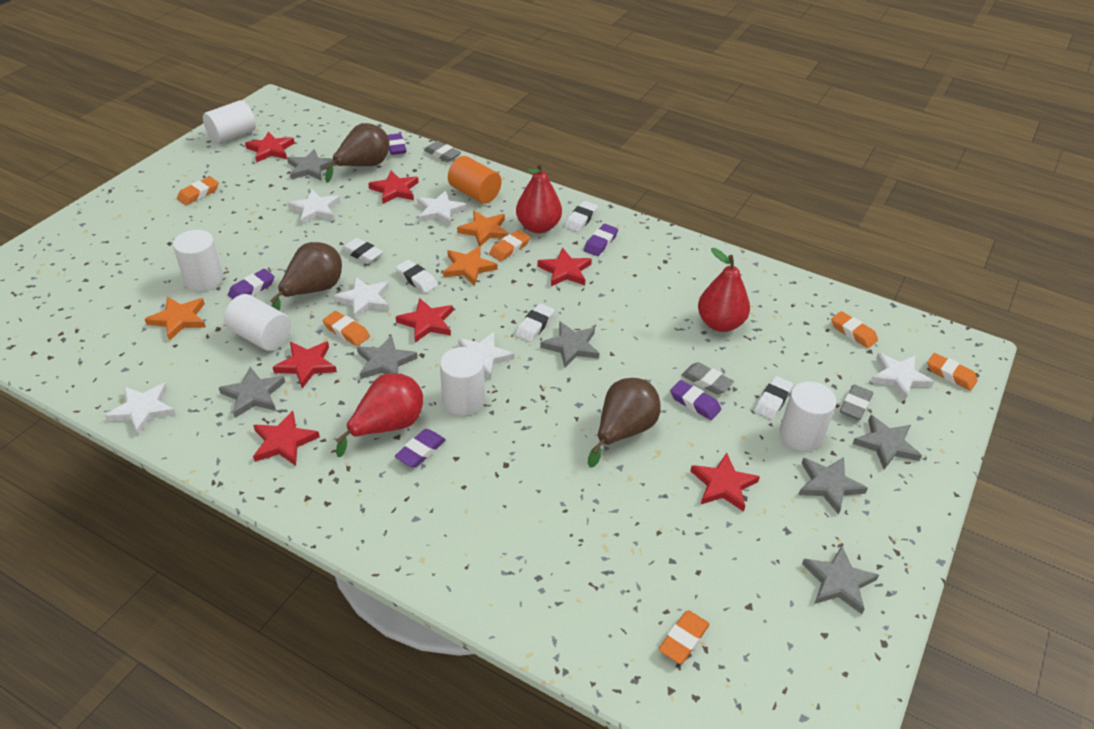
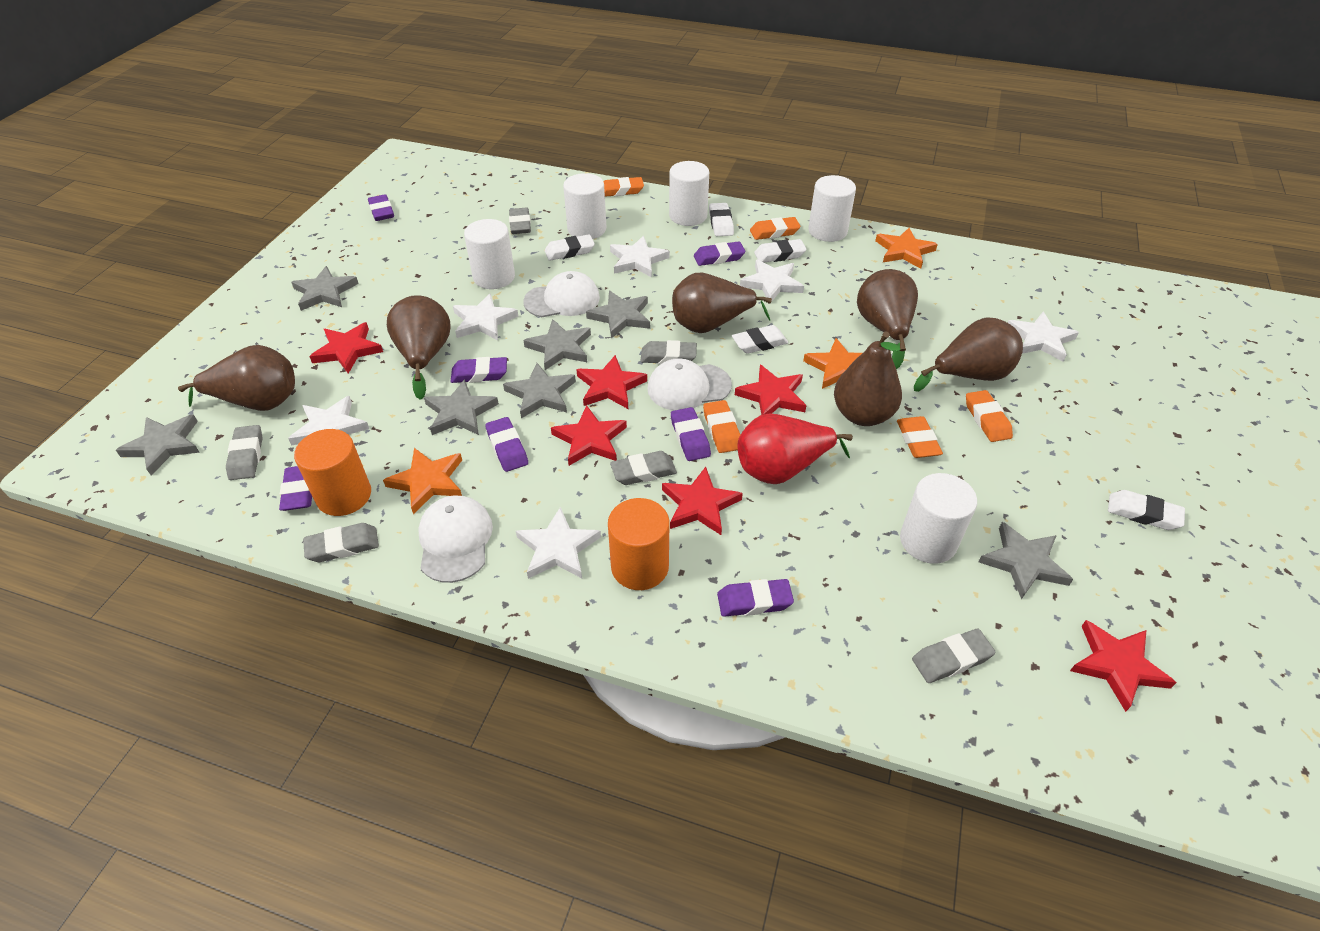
brown pear: [271,242,342,310] [325,123,389,183] [588,378,660,467] = 3 -> [178,345,295,411] [387,295,451,400] [672,273,772,333] [834,331,902,426] [857,269,918,369] [914,318,1023,392] = 6
grey eraser: [424,141,461,162] [682,362,734,395] [840,384,873,420] = 3 -> [226,425,263,480] [303,523,379,562] [509,208,531,234] [610,451,677,485] [640,340,697,364] [912,629,996,683] = 6
orange cylinder: [448,156,501,204] = 1 -> [294,429,371,516] [608,498,670,590] = 2
orange eraser: [177,177,219,205] [323,311,370,346] [489,230,530,261] [659,611,710,664] [831,311,878,348] [927,353,978,391] = 6 -> [603,177,644,197] [703,400,740,453] [750,217,801,240] [897,416,943,458] [966,390,1013,442] = 5
purple eraser: [228,269,275,299] [387,133,407,155] [395,429,446,468] [584,224,618,256] [670,380,721,420] = 5 -> [279,466,312,511] [368,194,394,221] [450,357,507,383] [485,417,528,472] [671,407,711,461] [694,241,745,266] [717,579,794,617] = 7
red pear: [336,374,423,457] [516,162,562,233] [698,248,750,332] = 3 -> [738,413,853,484] = 1
red star: [245,131,295,162] [253,411,320,466] [273,341,337,389] [368,171,419,204] [396,298,453,343] [537,248,592,286] [690,453,760,512] = 7 -> [309,322,383,374] [551,405,627,466] [576,355,647,409] [662,467,743,535] [735,365,806,415] [1070,620,1177,712] = 6
white cap: none = 0 -> [418,496,493,583] [523,271,600,317] [648,358,732,410] = 3

